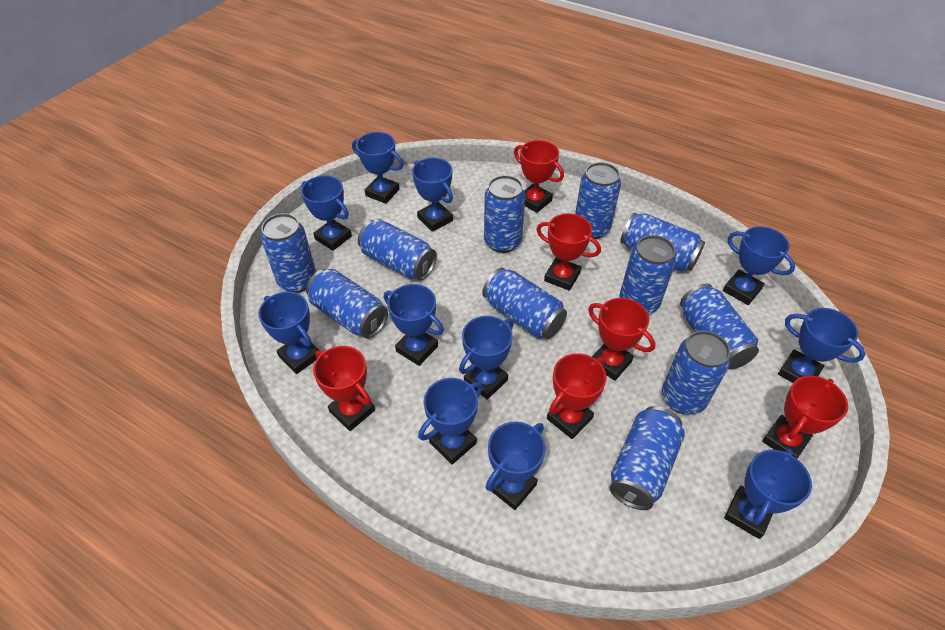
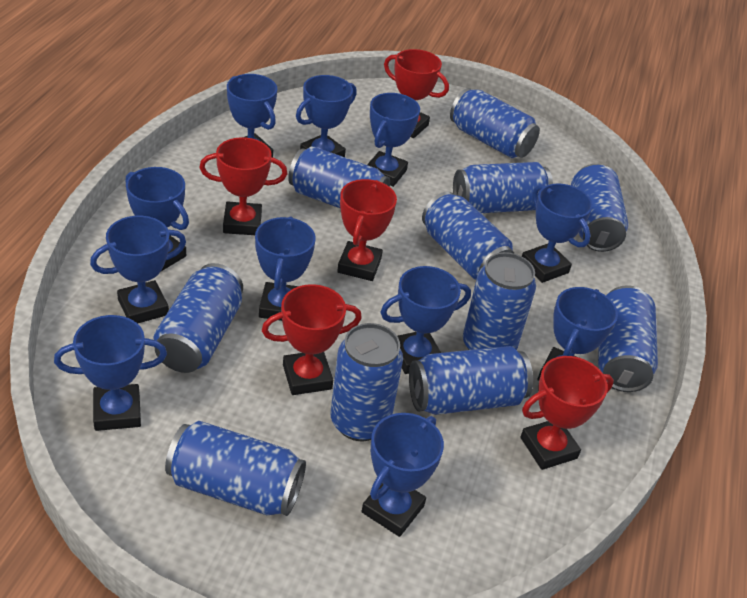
red trophy: [313,346,375,431] [514,140,564,213] [536,213,601,291] [547,353,607,439] [588,298,656,381] [762,376,848,458] = 6 -> [199,137,287,235] [262,284,362,395] [337,179,397,281] [384,49,449,138] [520,356,614,470] = 5

